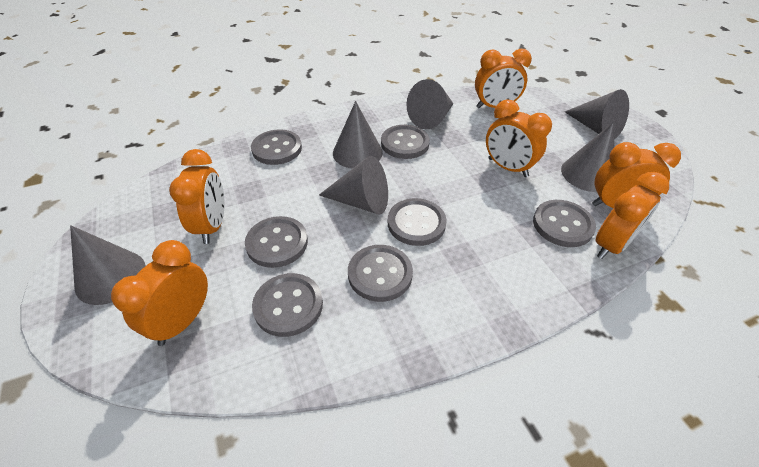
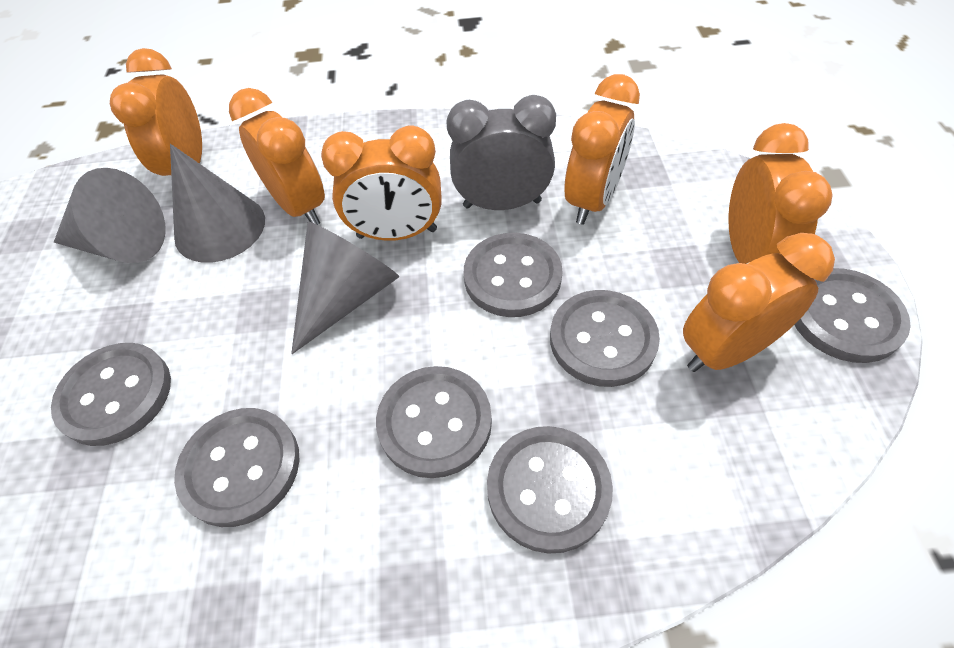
grey clock: none = 0 -> [446,95,556,210] = 1
grey cone: [70,225,146,305] [319,156,388,214] [333,101,383,169] [406,79,453,129] [561,123,615,192] [565,89,629,139] = 6 -> [54,168,166,263] [170,144,265,263] [291,222,399,354] = 3

